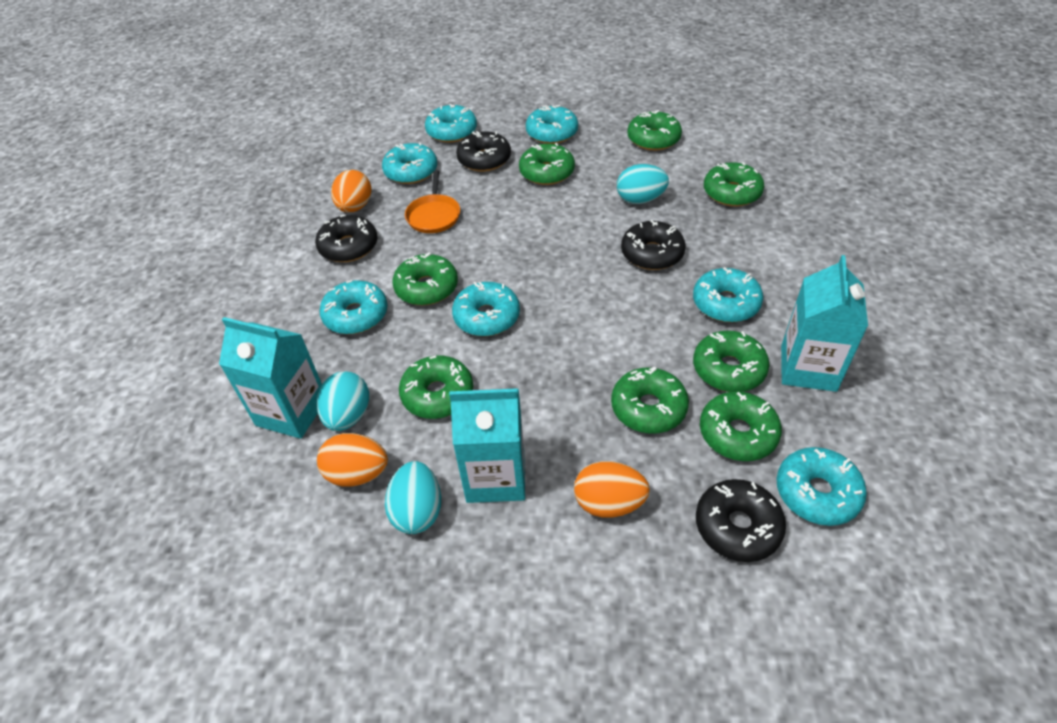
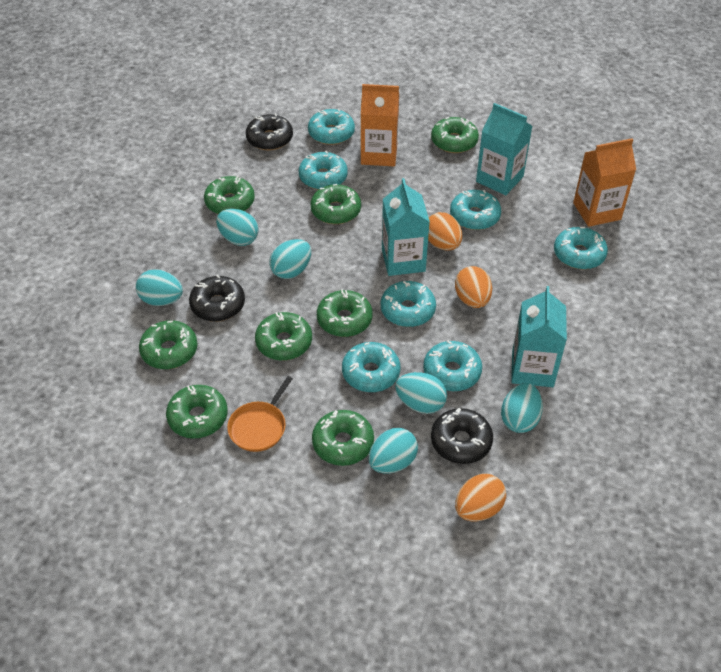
black donut: [315,215,378,262] [456,131,511,172] [621,220,686,270] [696,479,786,562] = 4 -> [189,275,245,322] [246,113,293,150] [431,408,493,464] = 3
orange carton: none = 0 -> [361,84,399,166] [573,138,636,227] = 2
turquoise egg: [317,371,369,431] [385,461,441,534] [617,164,669,204] = 3 -> [136,269,183,306] [216,209,259,246] [270,239,311,279] [369,428,418,474] [395,372,447,414] [501,383,543,433] = 6

